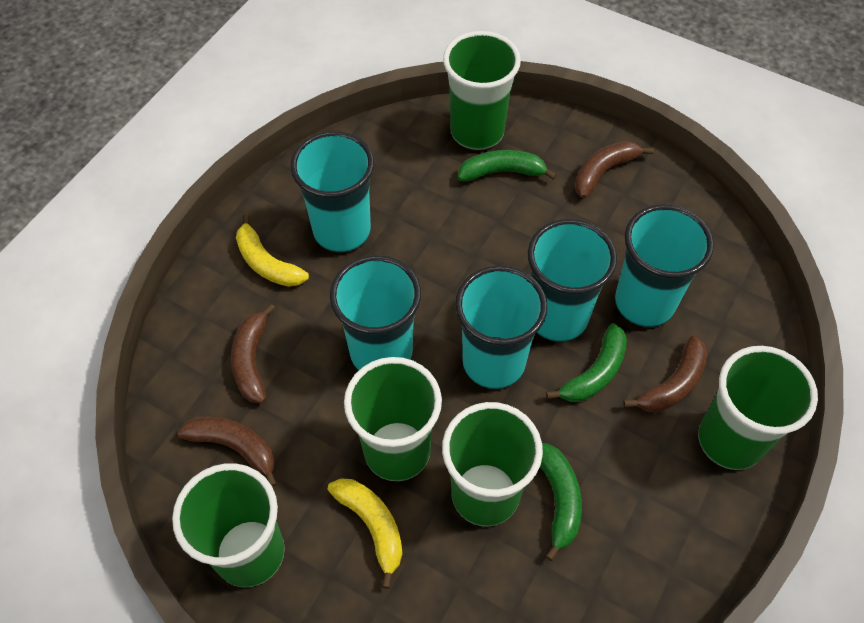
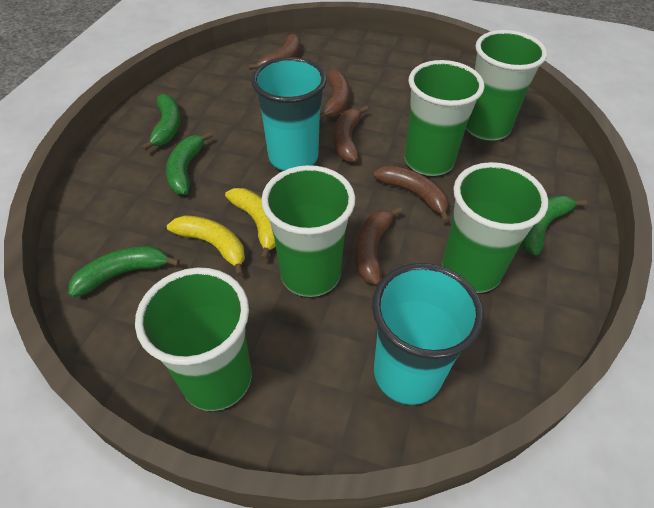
brown banana: [177,416,277,487] [231,304,275,403] [575,141,654,198] [623,336,708,413] = 4 -> [248,34,300,70] [320,70,350,120] [334,105,368,162] [355,206,402,285] [373,165,449,223] = 5
green banana: [458,150,557,181] [540,443,582,561] [546,323,627,402] = 3 -> [68,246,180,297] [142,94,180,151] [166,131,213,195] [522,195,587,255] = 4
turquoise cup: [290,131,374,252] [330,255,421,371] [455,265,547,389] [528,219,617,342] [615,204,714,327] = 5 -> [251,57,327,171] [372,263,484,405] = 2

